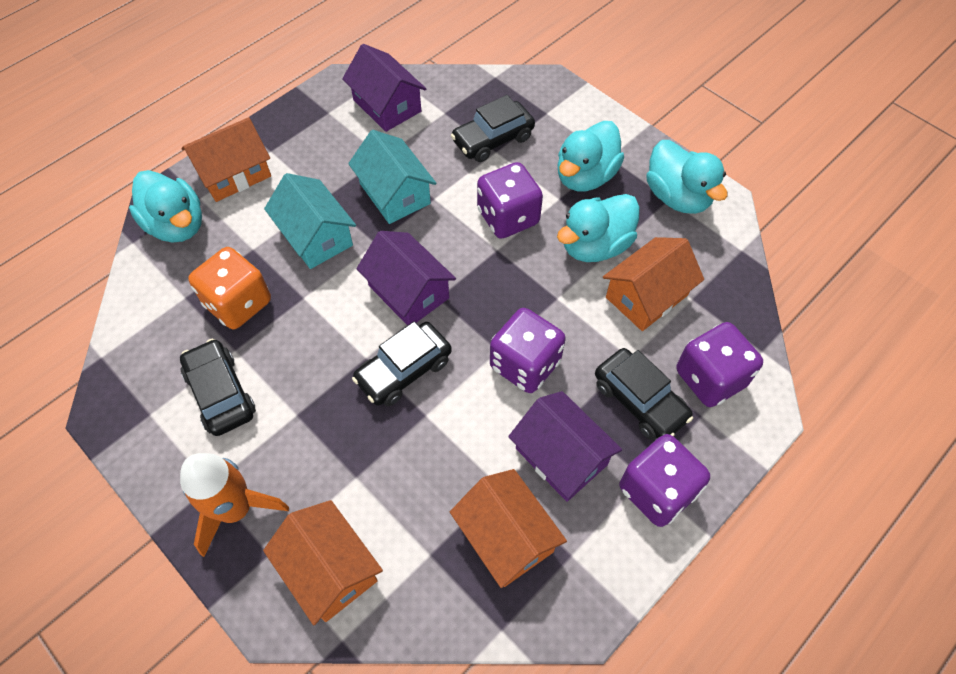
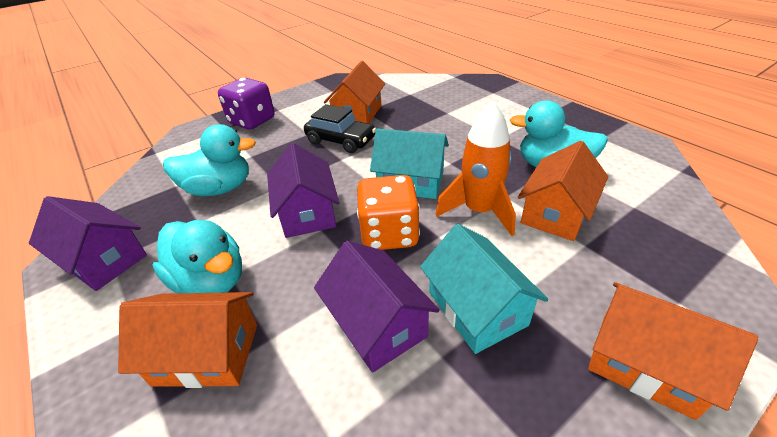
black car: [180,339,256,436] [352,321,452,406] [451,95,535,162] [595,348,693,440] = 4 -> [304,104,376,153] = 1
purple dice: [477,162,543,239] [490,308,566,393] [619,434,710,527] [677,322,763,407] = 4 -> [218,78,275,130] = 1
turquoise duck: [129,170,202,243] [557,121,624,191] [557,194,640,262] [646,140,728,214] = 4 -> [153,220,242,293] [163,124,256,196] [510,101,608,167] = 3

